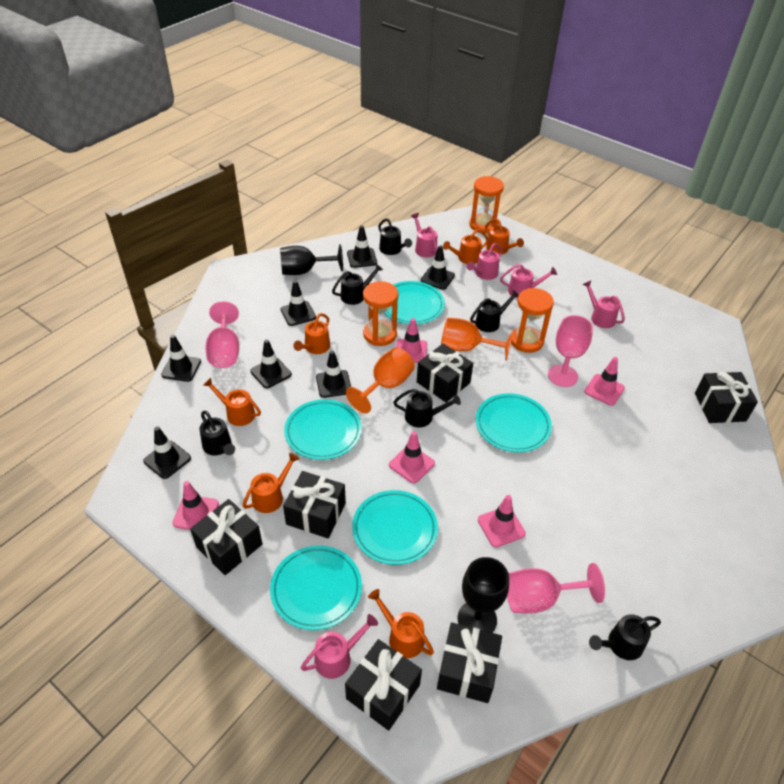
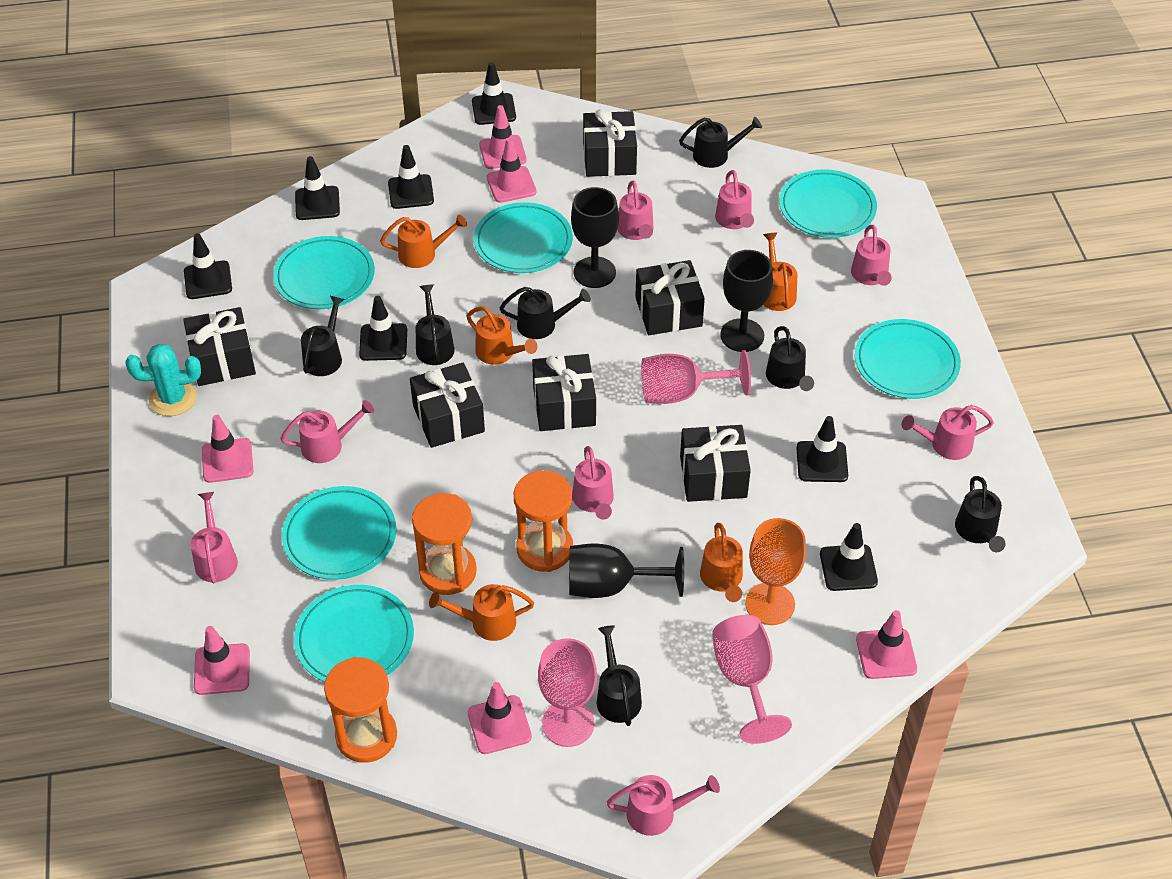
black goblet: [280,244,343,275] [457,557,509,633] = 2 -> [569,544,684,598] [571,187,619,288] [720,250,773,352] = 3
black watering can: [200,411,235,455] [332,264,383,305] [378,219,412,255] [393,389,461,427] [470,290,519,332] [589,614,661,660] = 6 -> [301,296,344,376] [416,284,454,365] [500,287,591,339] [596,625,642,726] [679,117,762,168] [766,326,814,391] [955,476,1006,552] = 7
orange goblet: [346,347,415,414] [441,318,513,360] = 2 -> [745,518,806,625] = 1
orange watering can: [203,378,261,426] [242,453,299,513] [293,313,330,354] [368,589,434,658] [443,229,489,264] [485,219,524,255] = 6 -> [380,215,467,268] [429,584,534,641] [466,306,537,365] [700,523,743,602] [763,232,797,311] = 5
pink traffic cone: [172,481,219,530] [389,431,435,483] [396,318,427,363] [478,495,526,547] [584,357,625,406] = 5 -> [194,626,250,695] [202,415,253,483] [468,682,532,754] [479,105,527,169] [487,138,537,203] [856,610,917,679] = 6
pink watering can: [301,614,378,679] [411,213,437,258] [466,243,502,280] [500,264,557,298] [583,281,625,328] = 5 -> [191,492,238,584] [280,400,374,463] [572,446,614,520] [606,775,720,836] [617,181,653,240] [715,170,754,229] [851,225,892,286] [902,405,994,460] = 8
turquoise cactus: none = 0 -> [126,344,201,416] = 1
turquoise plate: [270,545,362,630] [284,399,362,460] [352,490,438,565] [384,281,445,324] [476,393,552,452] = 5 -> [273,236,375,309] [282,486,396,580] [294,585,414,682] [474,202,573,273] [779,169,877,238] [854,319,961,399] = 6

